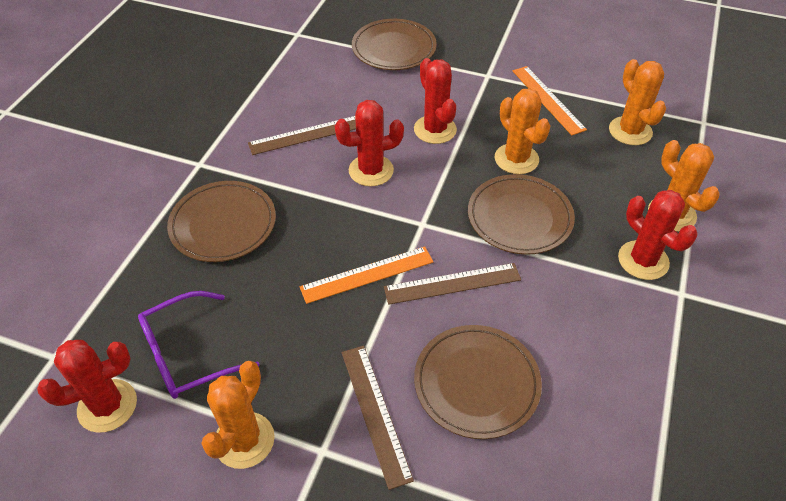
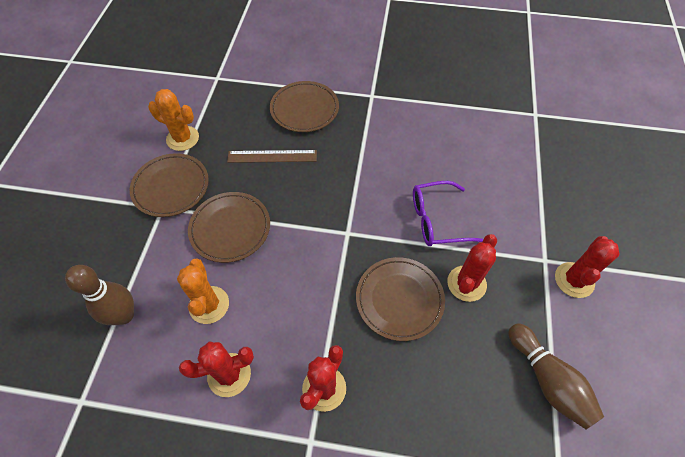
brown bowling pin: none = 0 -> [65,265,134,325] [508,323,604,430] = 2
brown ruler: [248,116,356,155] [342,346,414,490] [384,263,521,305] = 3 -> [227,150,317,163] = 1
orange cactus: [201,361,275,469] [495,88,551,174] [609,59,666,145] [648,140,720,232] = 4 -> [148,89,199,151] [177,258,229,324] = 2
orange ruler: [300,247,434,304] [513,66,587,135] = 2 -> none = 0

